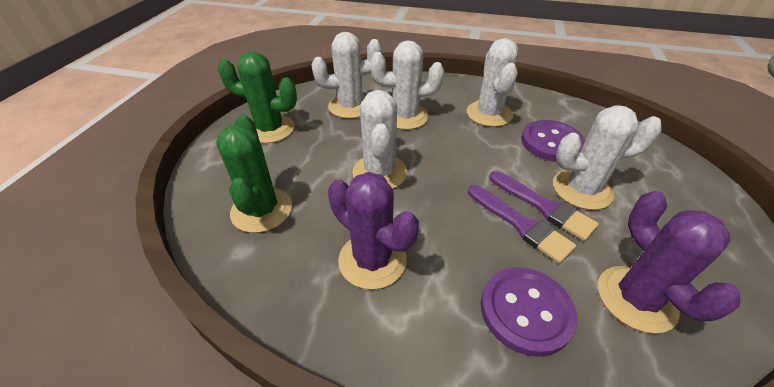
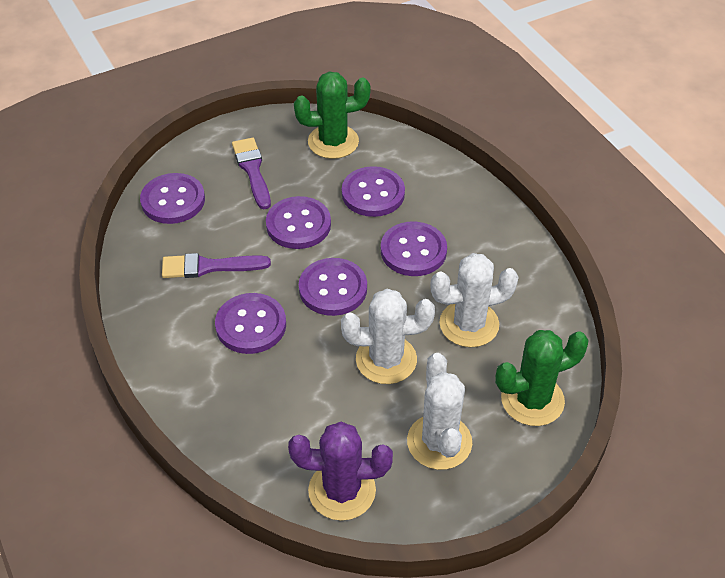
purple button: [481,267,577,357] [521,120,585,162] = 2 -> [140,173,205,224] [215,293,286,354] [266,196,331,249] [299,258,367,316] [342,166,405,217] [381,222,447,276] = 6
purple cactus: [328,172,419,290] [598,191,740,333] = 2 -> [288,422,393,521] = 1
white cactus: [311,32,382,119] [352,90,407,189] [370,40,444,130] [467,38,518,127] [553,105,662,210] = 5 -> [341,289,435,384] [407,353,472,470] [430,253,519,347] = 3

